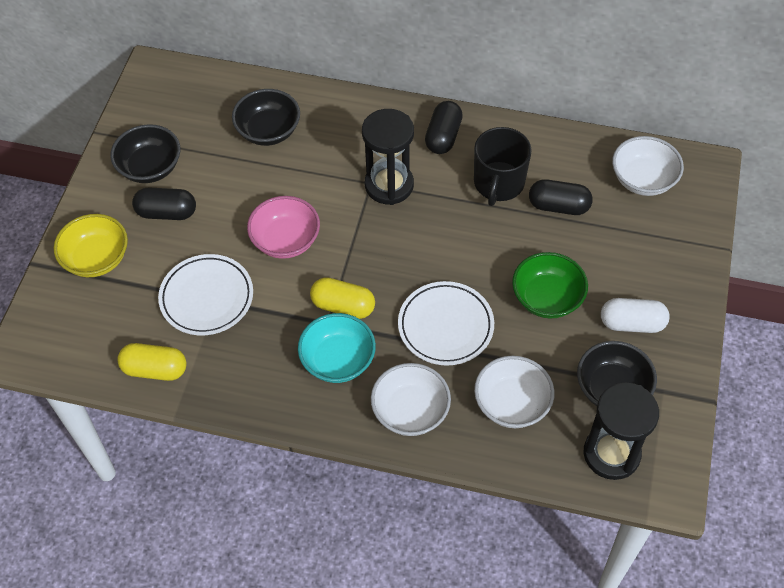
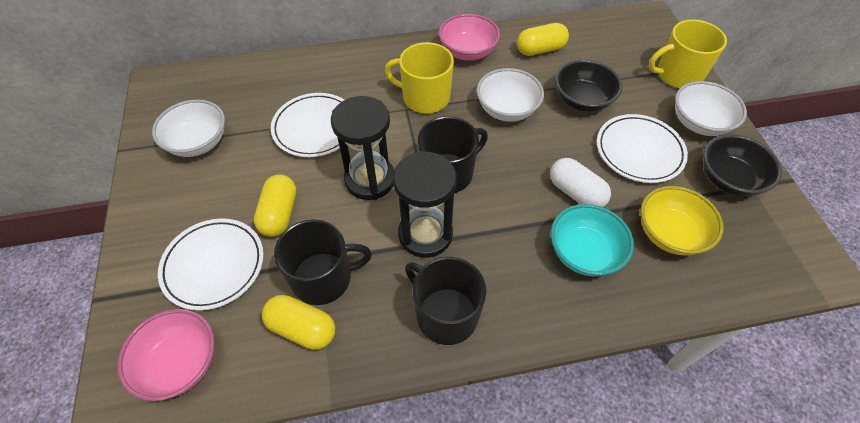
black bowl: [110,124,180,183] [232,89,300,146] [577,341,657,406] = 3 -> [555,60,622,112] [703,134,782,197] = 2
black capsule: [132,188,196,220] [425,101,463,154] [529,179,593,215] = 3 -> none = 0
black mug: [474,127,532,206] = 1 -> [274,219,372,305] [405,257,486,345] [418,116,488,193] = 3
green bowl: [512,252,588,318] = 1 -> none = 0
pink bowl: [247,196,320,259] = 1 -> [117,309,215,401] [439,14,500,61] = 2
white plate: [158,254,253,335] [398,281,494,365] = 2 -> [158,218,264,311] [271,93,344,157] [597,114,688,183] = 3
yellow capsule: [117,343,187,381] [310,277,375,319] = 2 -> [254,174,296,237] [262,295,335,350] [517,23,569,56] = 3
yellow mug: none = 0 -> [385,42,454,113] [649,19,727,88] = 2

